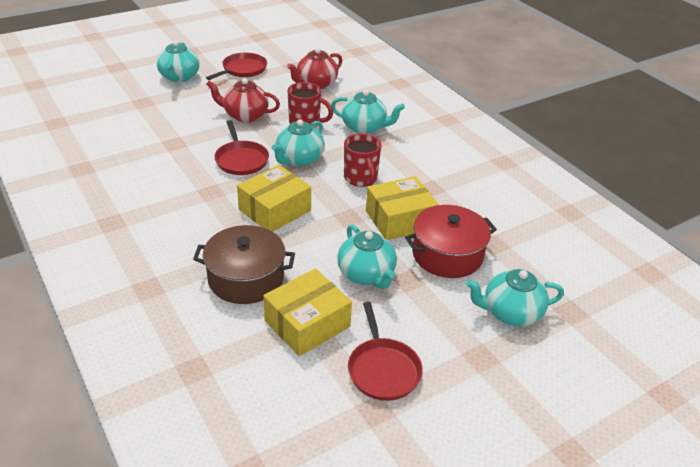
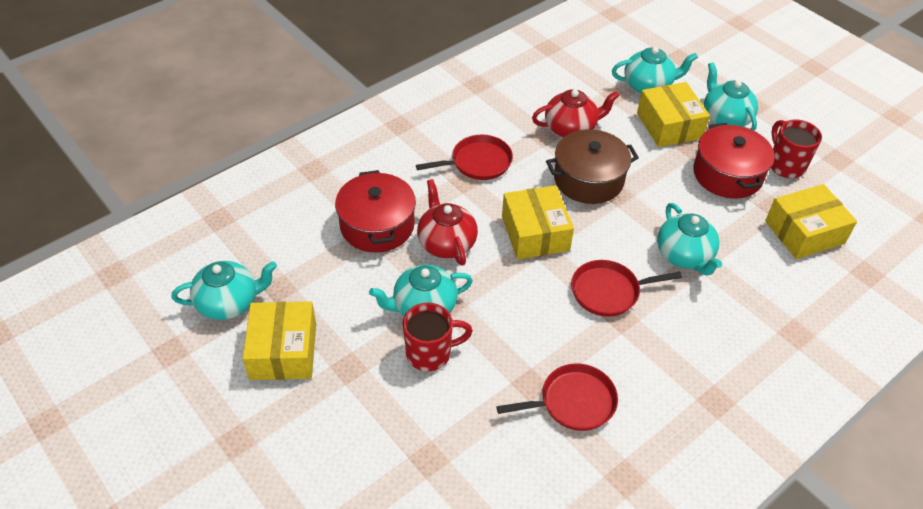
red pot: [405,205,497,278] = 1 -> [335,170,416,253] [693,123,775,199] = 2
yellow box: [237,165,311,232] [263,268,352,356] [366,176,439,240] = 3 -> [243,302,316,380] [502,185,574,259] [637,82,710,147] [765,184,857,259] = 4

